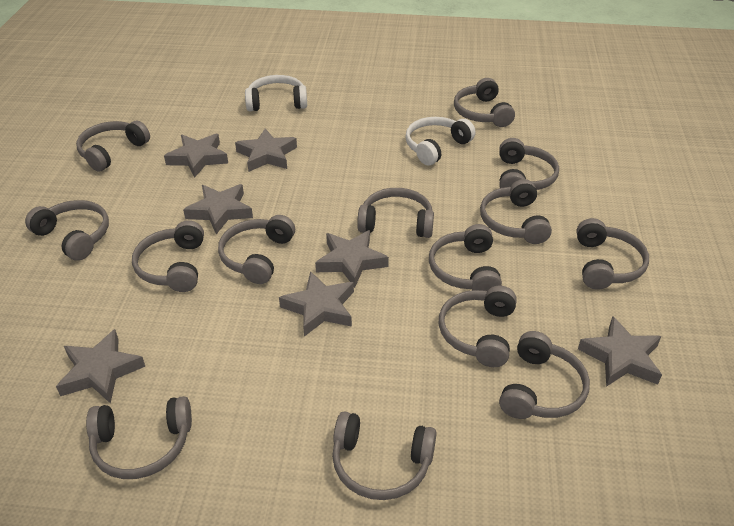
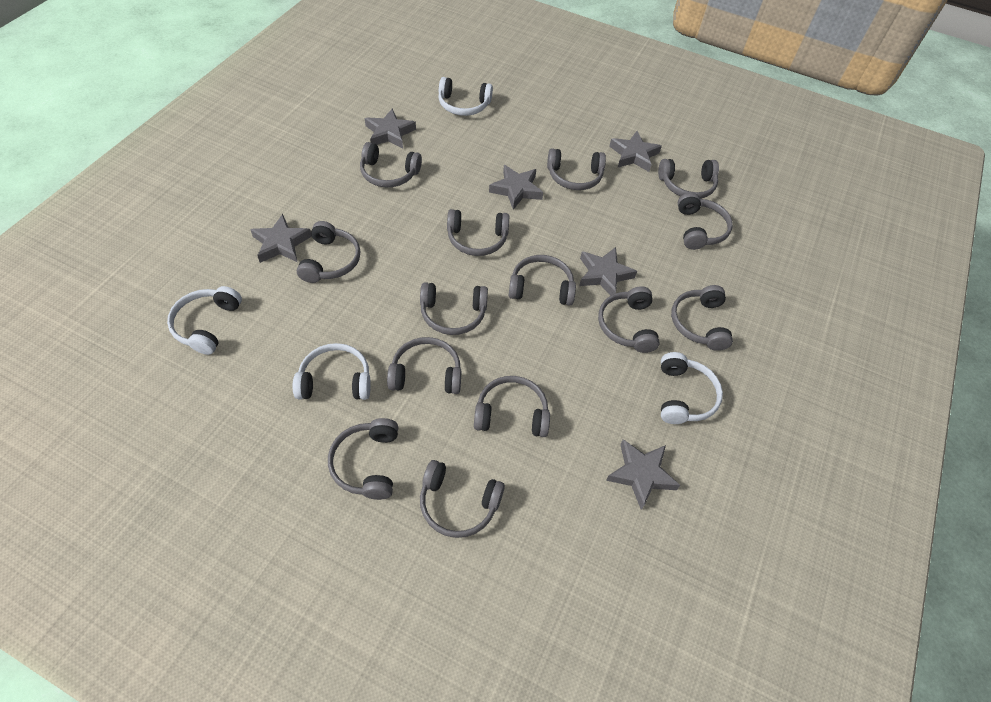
grey star: [56,329,145,404] [164,134,228,178] [183,184,253,234] [235,128,297,172] [279,271,354,337] [315,230,389,288] [578,316,662,387] = 7 -> [250,214,312,263] [365,108,416,149] [489,165,543,210] [579,247,637,296] [606,439,680,510] [609,131,662,172] = 6
white headphones: [245,75,307,111] [405,117,476,165] = 2 -> [167,286,242,355] [293,343,371,400] [438,77,493,116] [661,352,723,424] = 4

